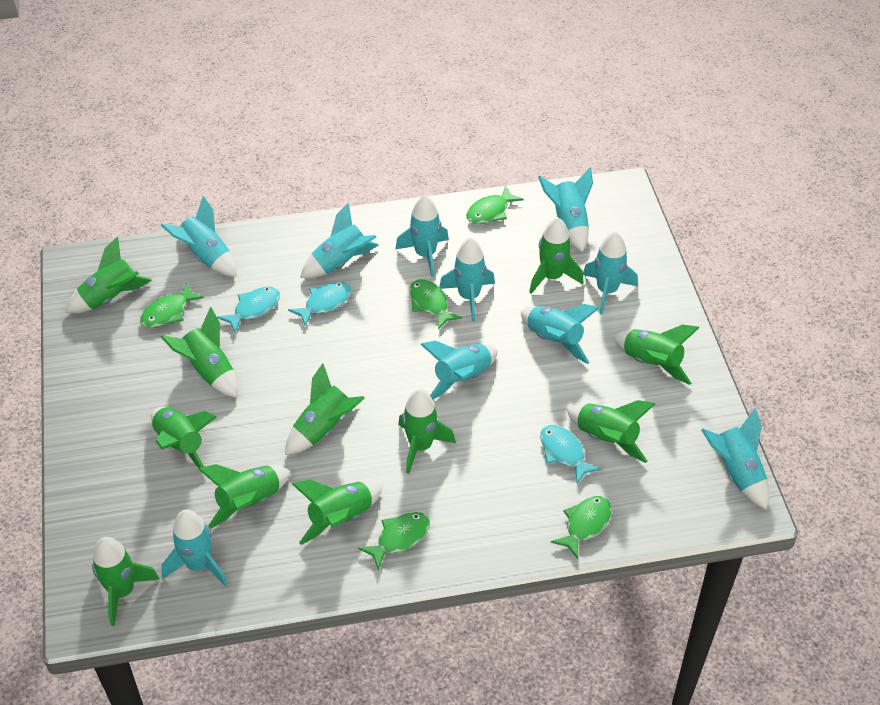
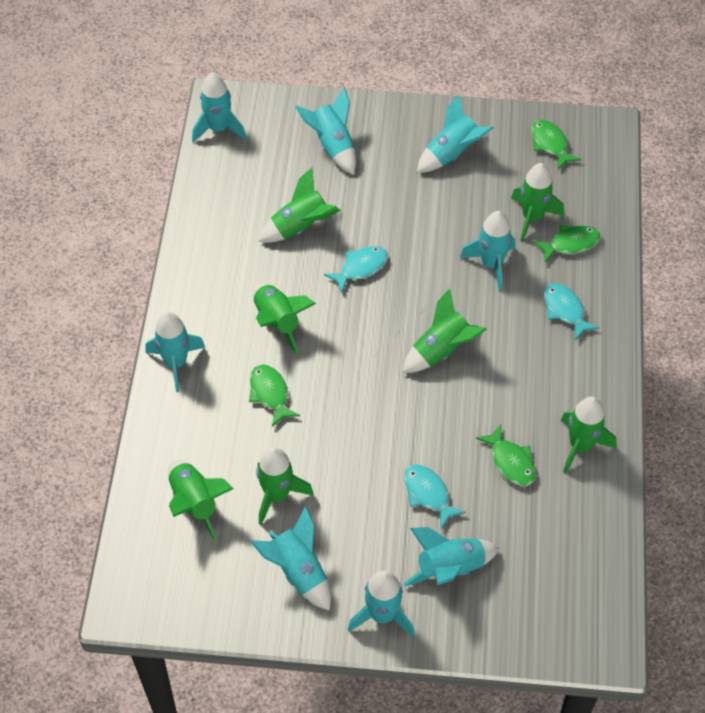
green fish: [140,283,204,328] [358,512,430,570] [409,279,462,330] [466,185,524,224] [551,496,612,559] = 5 -> [249,364,300,427] [476,424,536,486] [531,120,581,169] [533,225,601,263] = 4
green rocket: [66,237,152,313] [92,537,159,626] [151,407,217,468] [161,307,238,398] [198,464,290,529] [285,363,364,455] [292,479,382,545] [398,389,456,474] [529,217,584,294] [567,400,655,463] [613,325,700,385] = 11 -> [168,460,234,541] [253,283,316,355] [256,447,313,525] [258,168,341,243] [402,288,487,373] [511,163,564,242] [561,397,616,473] = 7
turquoise rocket: [161,196,237,277] [161,509,227,586] [300,202,379,278] [395,195,449,277] [420,341,497,399] [439,238,495,321] [521,304,599,364] [538,168,593,252] [583,232,638,314] [701,408,769,510] = 10 -> [145,311,205,392] [192,72,246,143] [251,506,331,611] [295,88,356,174] [348,570,415,637] [403,527,499,587] [417,94,493,172] [460,211,515,291] = 8

